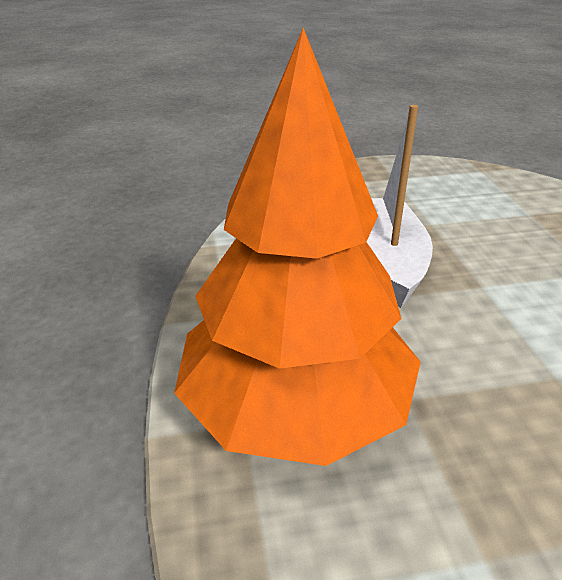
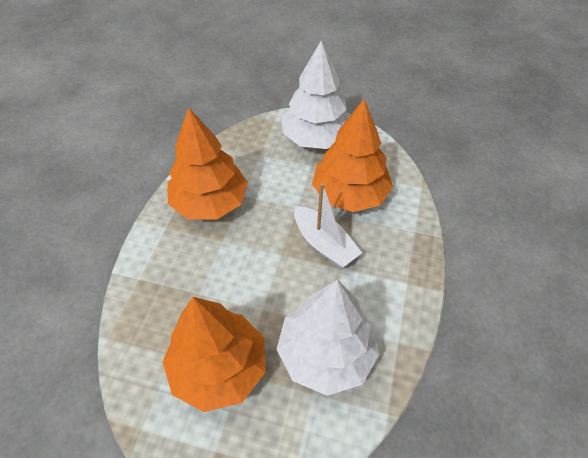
orange tree: [174,28,421,466] = 1 -> [162,297,266,412] [167,107,248,219] [312,99,393,212] = 3
white tree: none = 0 -> [277,280,379,396] [282,41,350,149] = 2

